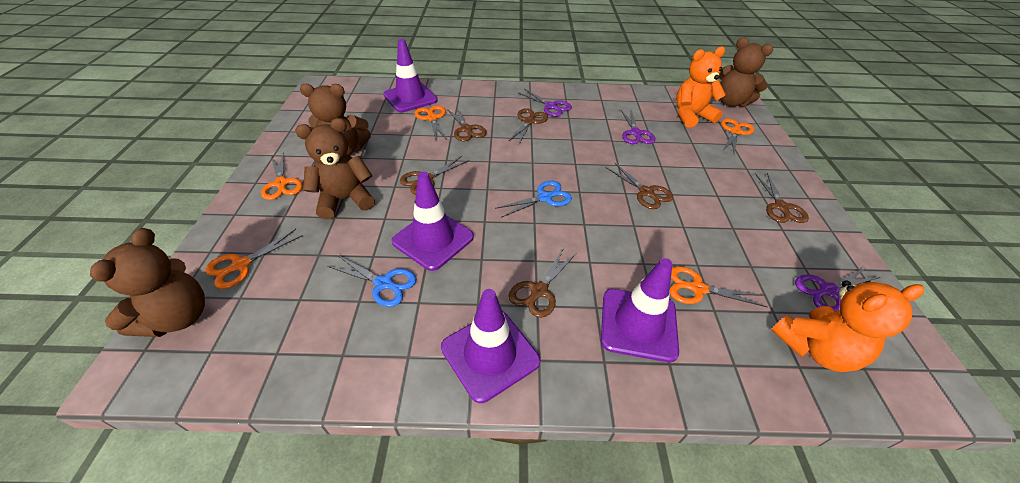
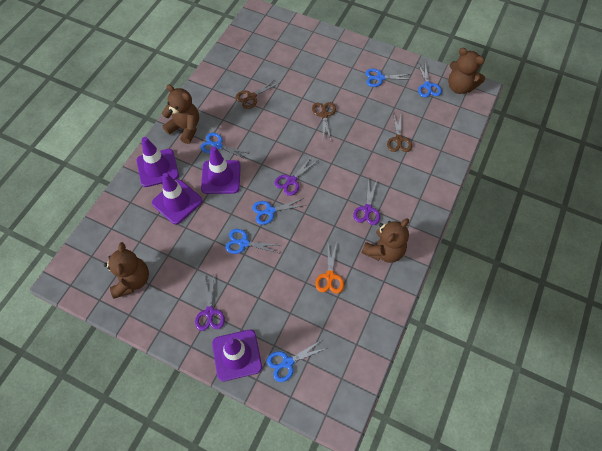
blue scissors: [327,255,416,307] [495,181,572,218] = 2 -> [200,133,251,160] [225,229,282,254] [252,198,306,225] [267,339,327,382] [365,69,413,87] [417,62,442,97] = 6
brown scissors: [400,156,469,195] [447,106,487,141] [508,108,548,144] [509,248,577,318] [606,163,673,209] [755,173,809,223] = 6 -> [235,79,279,109] [312,102,336,140] [387,113,412,152] = 3
orange scissors: [205,229,303,289] [261,154,302,200] [415,106,447,140] [670,266,767,307] [721,118,754,154] = 5 -> [315,242,344,293] = 1
orange teddy bear: [676,46,726,128] [771,280,924,372] = 2 -> none = 0

